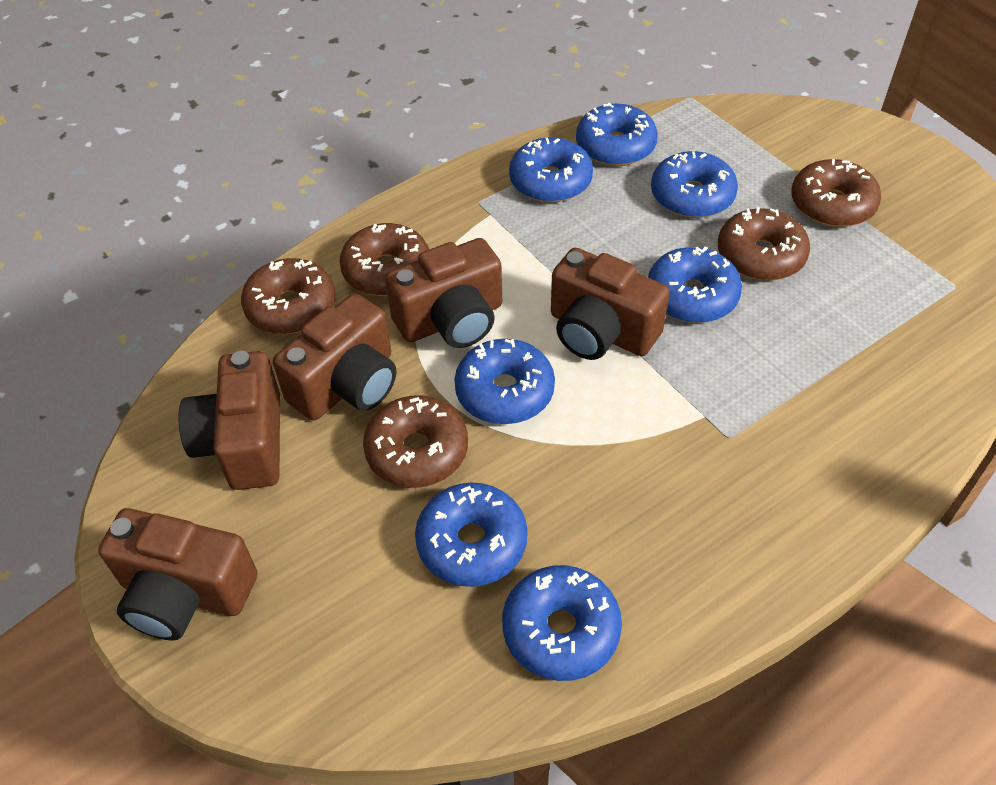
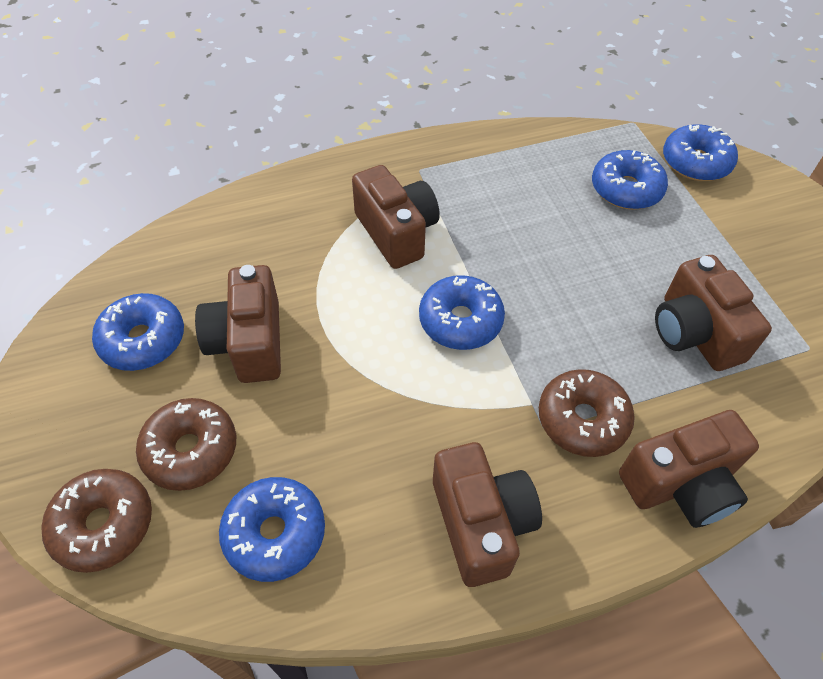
blue donut: [415,483,528,587] [454,339,555,424] [502,565,622,681] [509,137,593,203] [576,103,658,166] [648,246,742,323] [651,151,738,218] = 7 -> [92,293,184,371] [219,477,325,582] [419,275,505,350] [592,150,668,210] [663,124,738,181] = 5
brown donut: [241,258,335,334] [340,223,429,296] [363,395,468,488] [718,207,810,281] [791,159,881,227] = 5 -> [42,469,152,573] [136,398,236,491] [539,369,635,457] = 3

